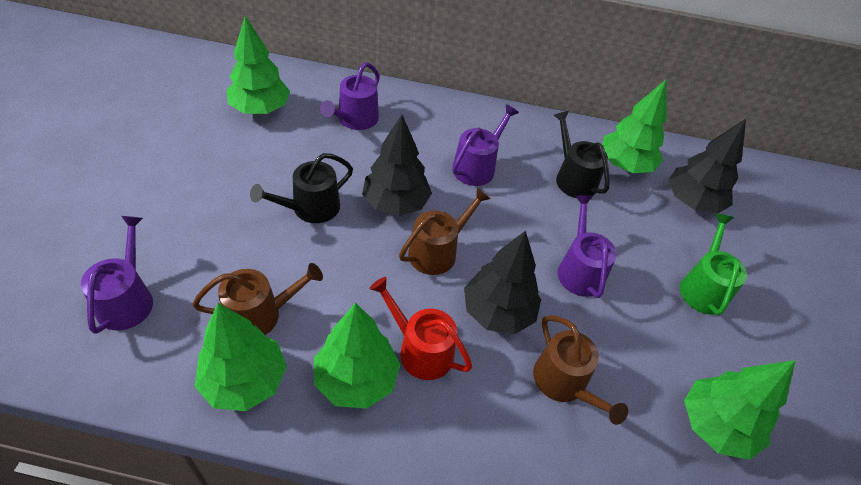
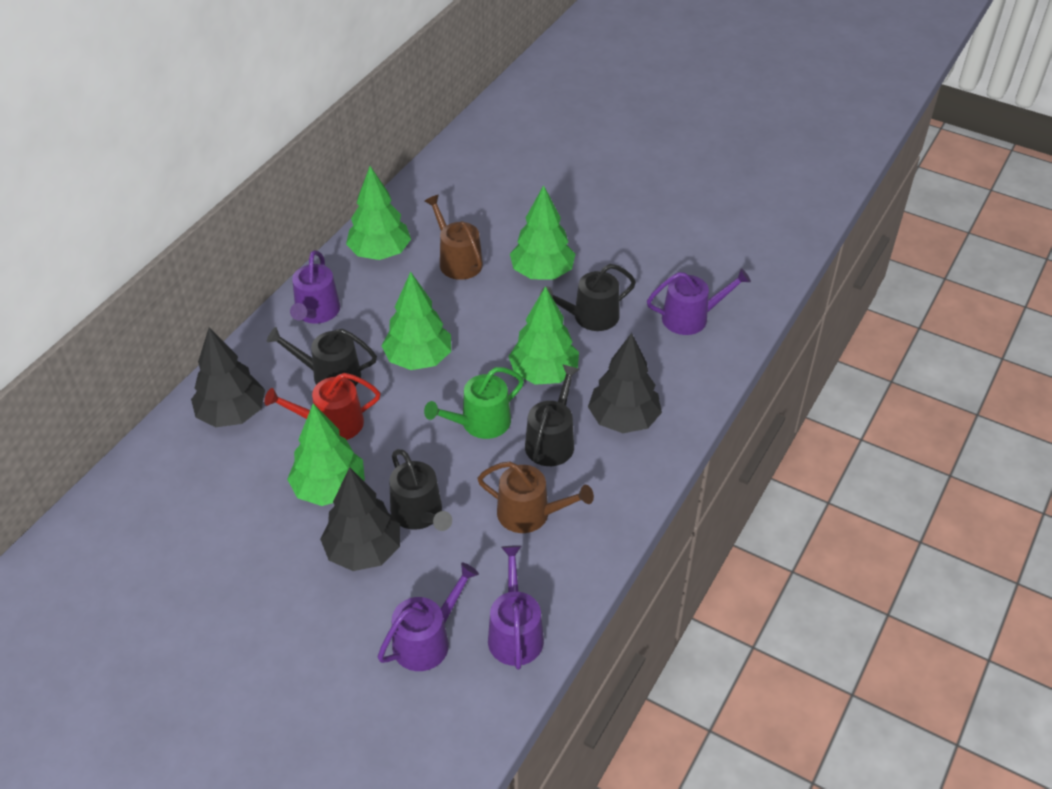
black watering can: [250,153,353,223] [554,111,610,198] = 2 -> [267,327,377,386] [390,449,452,531] [525,364,580,466] [540,264,636,331] = 4
brown watering can: [192,263,323,335] [399,188,490,275] [533,315,628,425] = 3 -> [424,195,483,280] [477,462,594,533] = 2

